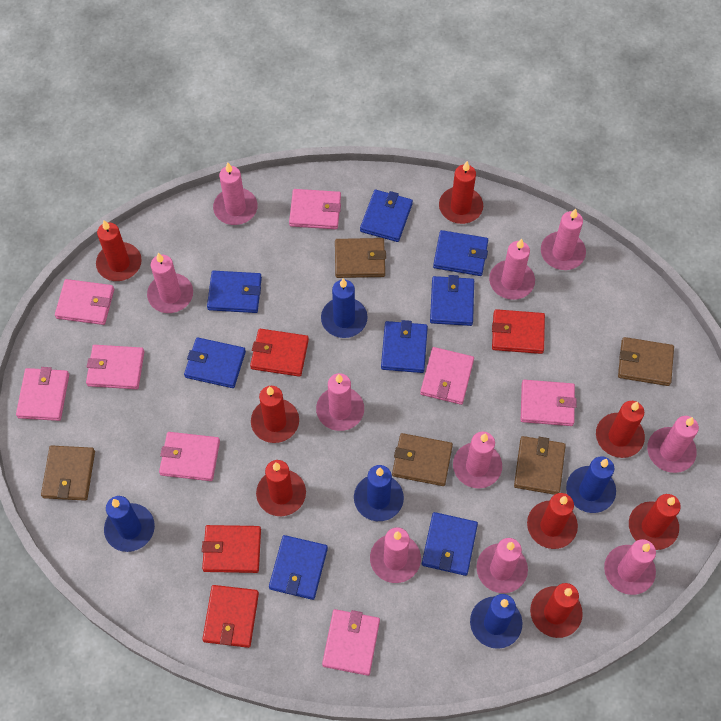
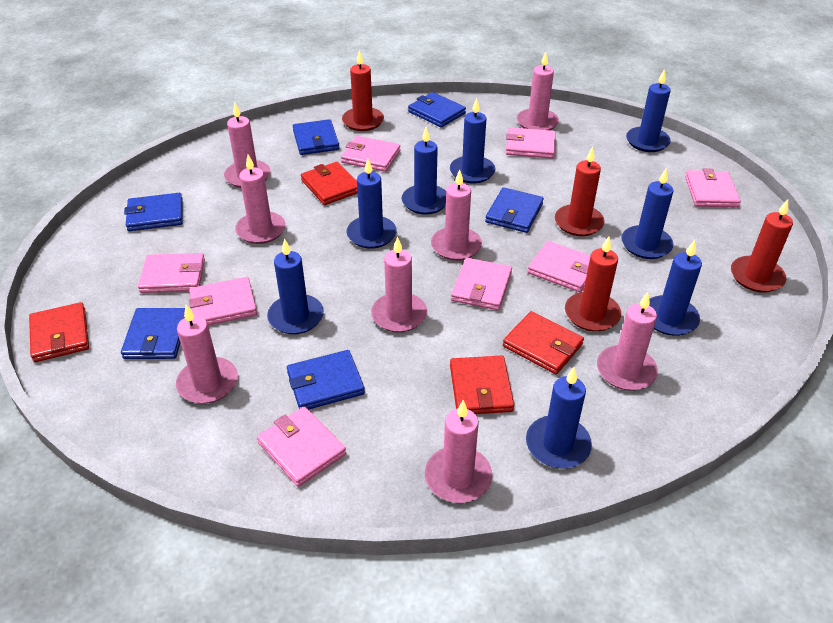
blue candle: [104,496,155,552] [321,278,368,338] [354,465,404,521] [470,594,522,649] [566,456,616,513] = 5 -> [267,238,324,334] [346,159,397,249] [402,127,446,215] [450,98,495,184] [526,367,592,468] [621,168,673,259] [626,69,671,152] [649,240,702,336] = 8
blue wallet: [184,337,246,388] [207,271,262,313] [269,535,328,600] [360,190,413,242] [381,320,428,373] [422,512,478,576] [430,275,474,326] [433,230,488,276] = 8 -> [121,308,185,359] [124,193,183,231] [287,350,365,410] [293,119,339,155] [408,92,466,127] [485,187,544,233] = 6
brown wallet: [41,445,95,501] [335,238,386,278] [392,433,453,486] [514,436,566,495] [618,337,674,386] = 5 -> none = 0
pink candle: [147,253,193,313] [213,163,258,225] [316,373,364,431] [370,527,421,583] [453,432,502,488] [476,538,528,593] [489,239,535,300] [541,209,586,270] [604,539,656,595] [647,416,699,473] = 10 -> [176,305,238,404] [224,103,270,188] [235,155,286,244] [371,237,427,333] [425,400,492,503] [431,170,482,261] [517,52,559,130] [597,292,658,391] = 8
red candle: [96,220,142,281] [251,386,299,443] [256,460,306,516] [439,161,483,224] [527,493,578,549] [530,583,583,638] [596,401,645,458] [629,494,681,550] = 8 -> [342,50,384,131] [555,147,605,236] [565,237,621,332] [731,200,793,293] = 4

